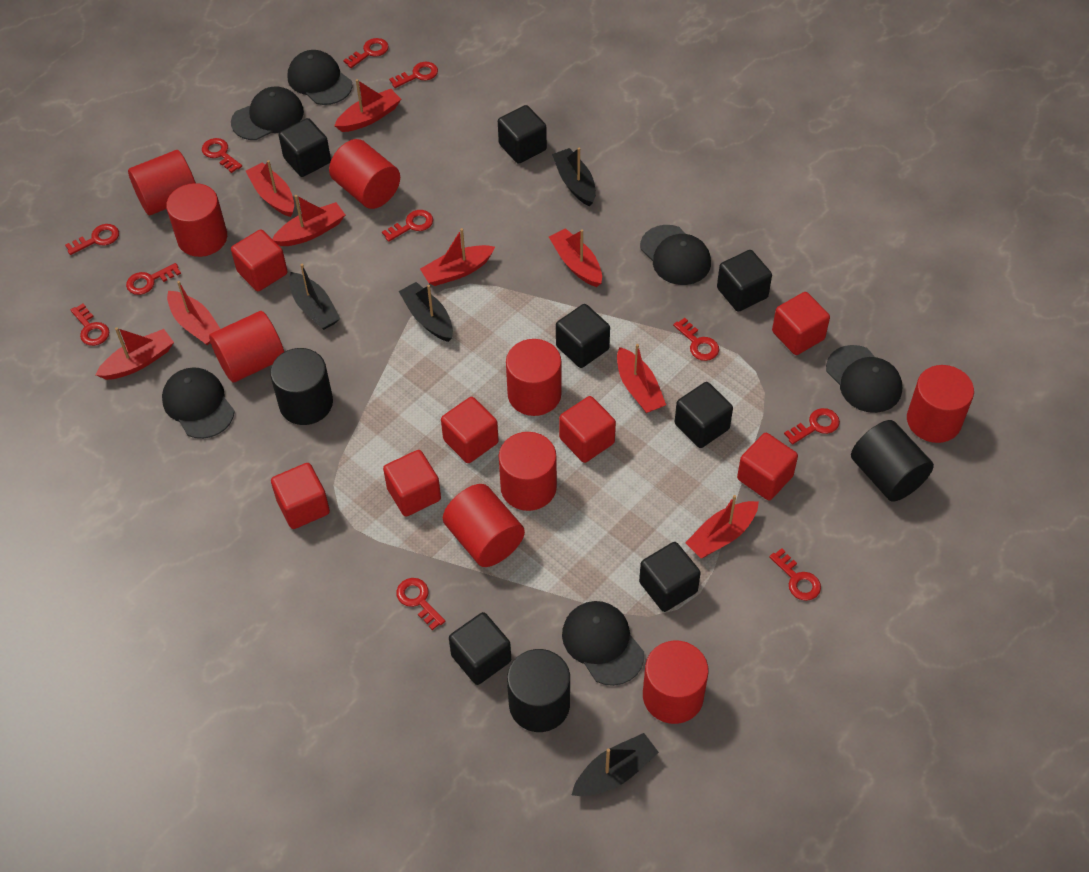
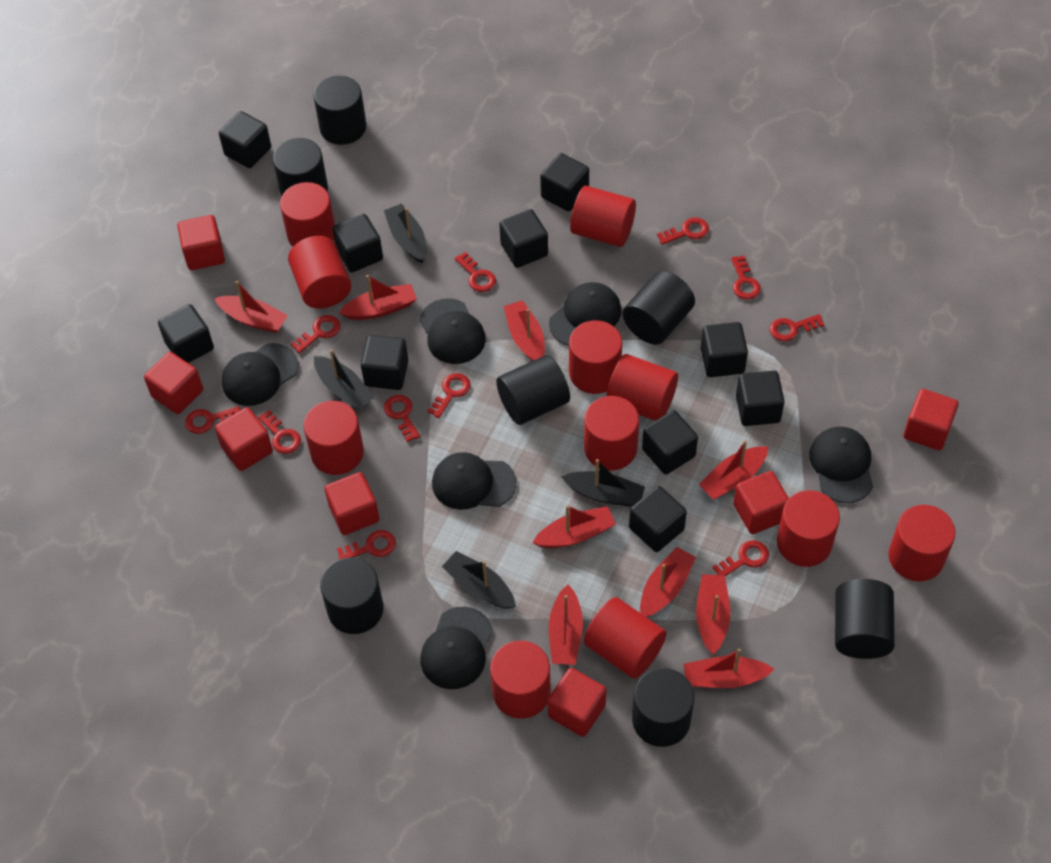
black cube: [279,118,331,177] [449,612,511,685] [498,105,547,164] [556,304,610,368] [639,542,701,612] [675,382,733,448] [717,250,772,312] = 7 -> [158,304,214,363] [219,111,271,168] [332,214,383,272] [361,335,408,390] [499,209,548,268] [540,153,589,212] [629,486,687,552] [642,410,698,474] [701,322,748,377] [736,371,785,426] = 10
black cylinder: [270,348,333,425] [507,649,570,732] [851,420,934,502] = 3 -> [273,138,328,197] [314,76,366,145] [320,557,384,634] [496,355,570,425] [623,271,695,345] [632,668,694,747] [835,579,895,659] = 7
red cylinder: [128,150,196,215] [166,183,227,257] [209,311,284,382] [329,139,400,209] [443,484,525,567] [499,432,557,511] [506,339,562,416] [643,641,709,724] [907,365,974,443] = 9 -> [280,182,335,247] [288,236,351,309] [304,401,364,475] [490,641,551,719] [569,320,622,394] [570,186,636,247] [584,396,639,471] [584,597,667,679] [606,354,678,421] [777,490,840,567] [888,505,955,581] = 11

